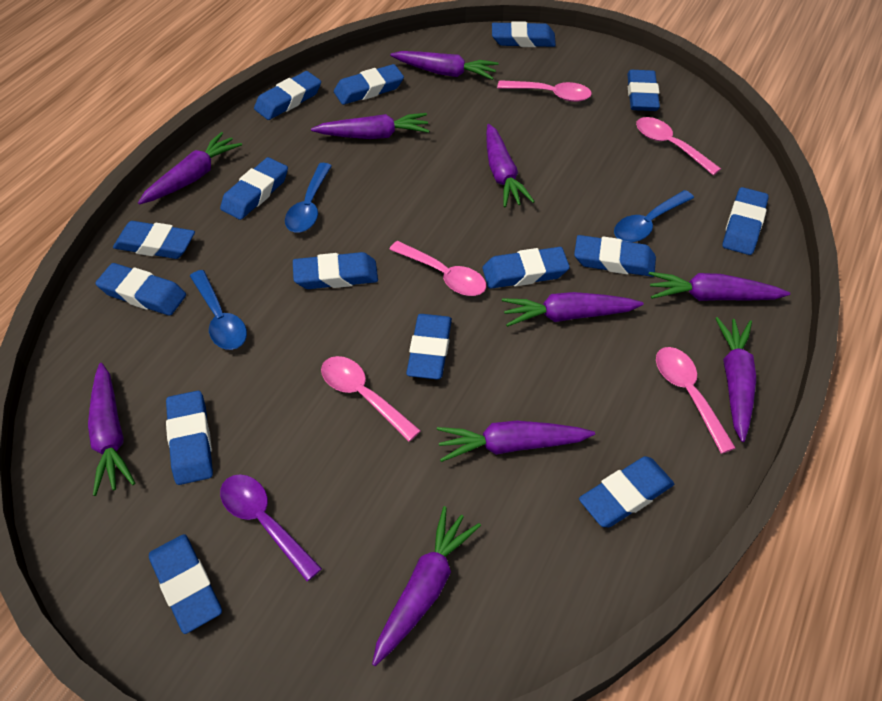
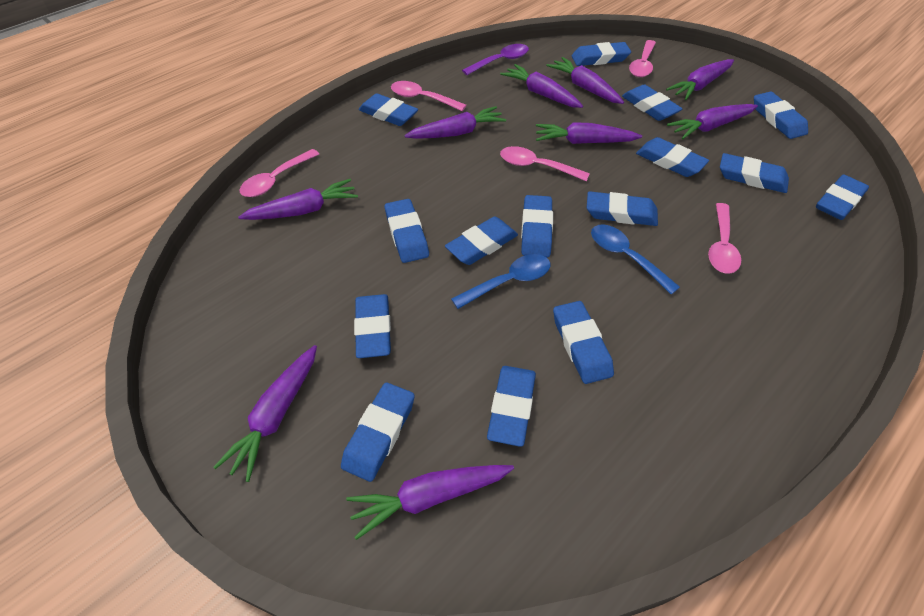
blue spoon: [190,270,247,350] [285,163,332,232] [614,190,694,242] = 3 -> [451,254,550,309] [591,224,680,294] = 2
purple carrot: [88,363,135,496] [138,132,242,205] [311,113,430,139] [372,506,481,666] [390,51,499,80] [437,421,595,462] [486,124,535,208] [502,292,644,327] [649,272,790,301] [715,317,756,442] = 10 -> [214,345,317,482] [238,179,358,220] [346,465,514,540] [404,106,506,139] [500,64,583,108] [536,122,642,144] [546,57,624,104] [666,59,734,100] [667,104,758,139] = 9

